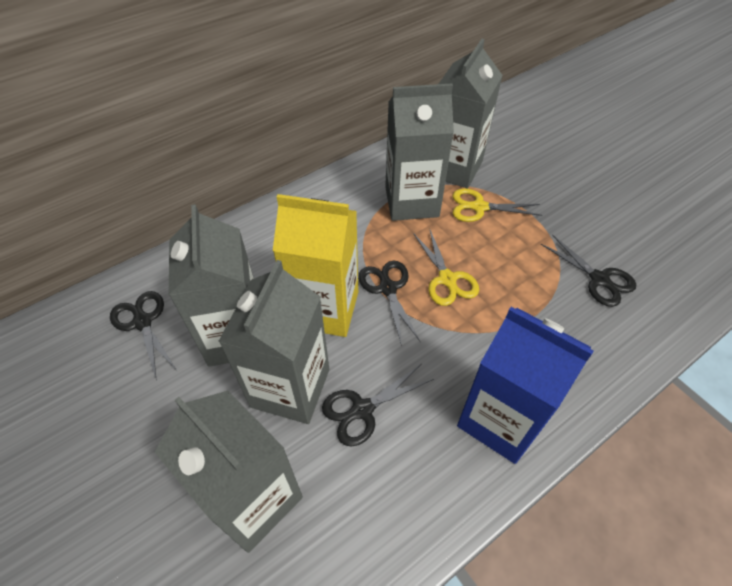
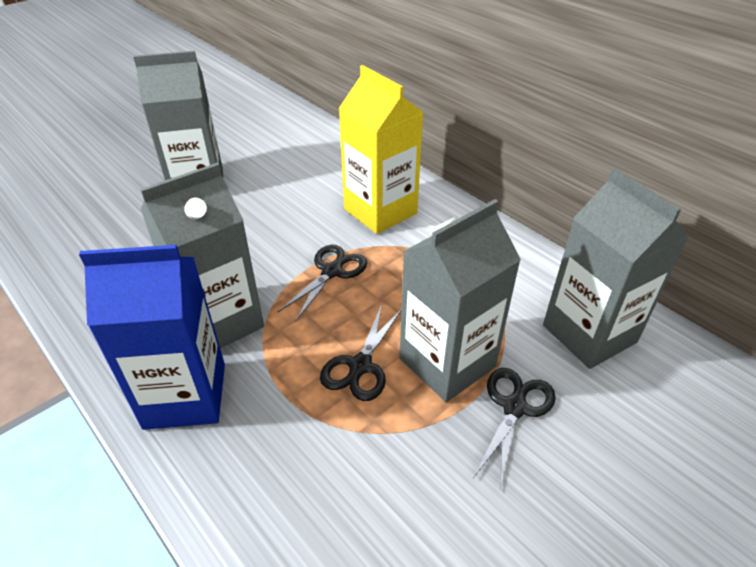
black scissors: [110,291,176,381] [322,364,434,447] [358,261,421,346] [541,234,636,307] = 4 -> [278,245,367,321] [320,304,401,401] [473,368,556,489] = 3
grey carton: [155,391,303,553] [169,204,254,367] [218,260,329,424] [385,83,454,221] [439,39,503,189] = 5 -> [133,51,223,180] [140,162,264,348] [400,199,521,402] [543,168,689,369] = 4
yellow scissors: [413,228,479,306] [453,188,542,222] = 2 -> none = 0

